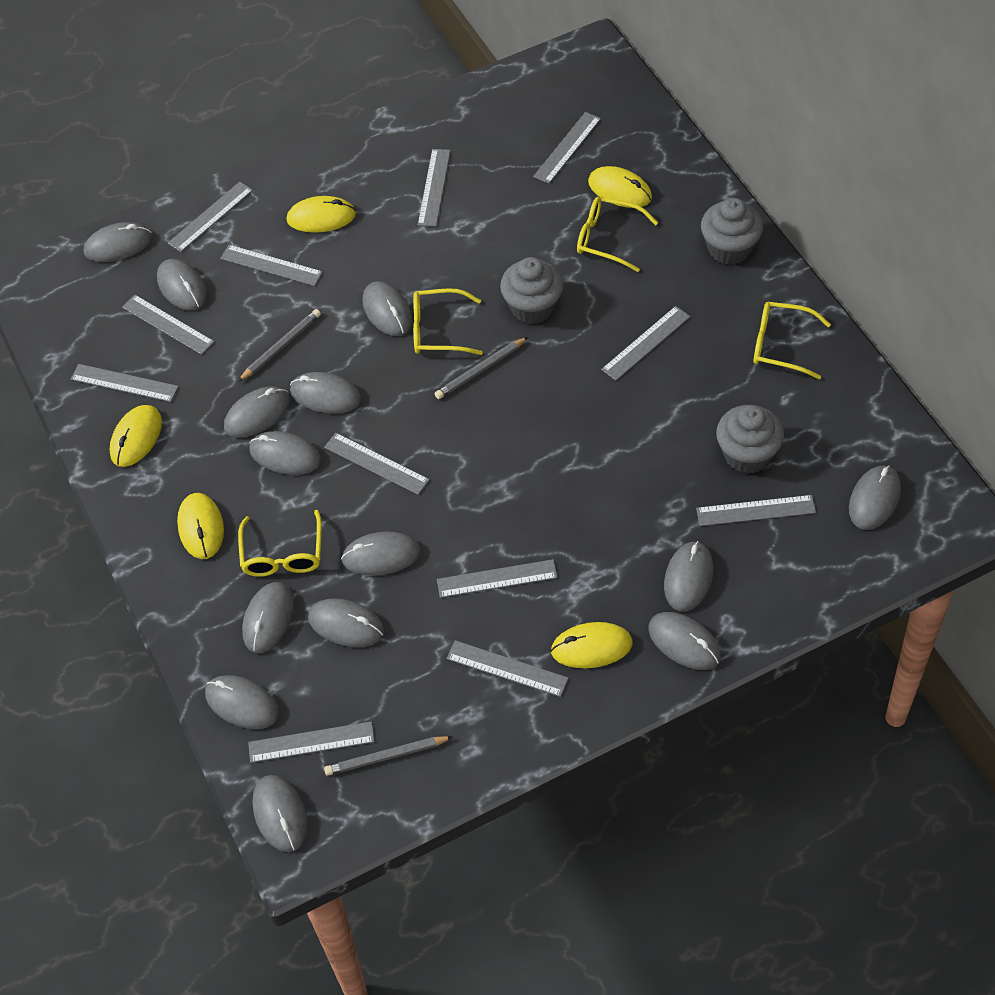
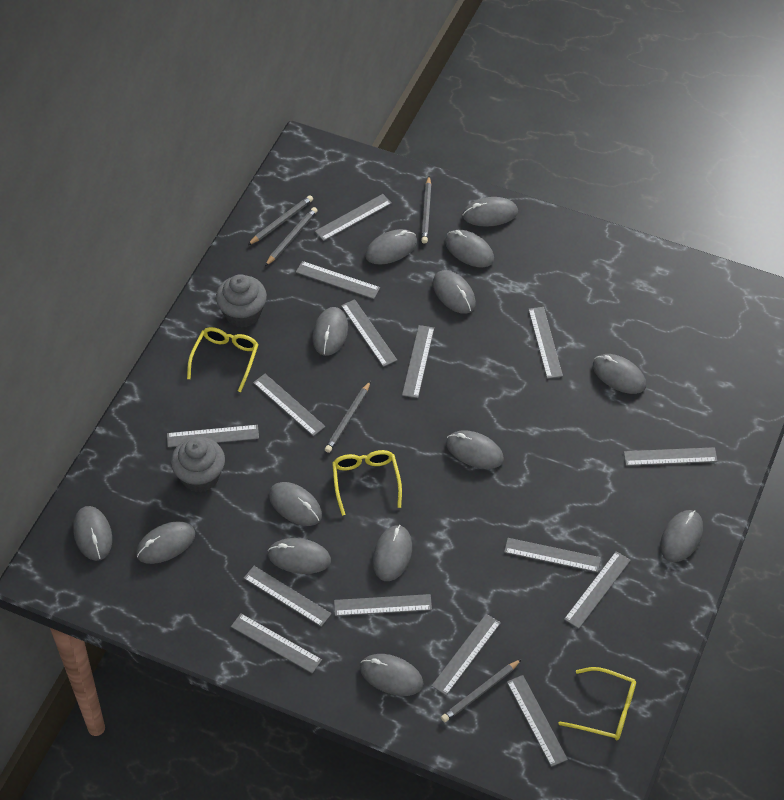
grey cupcake: [500,257,564,324] [701,198,763,265] [716,405,784,474] = 3 -> [171,437,225,493] [216,274,267,328] = 2
grey pencil: [238,309,321,382] [324,736,452,776] [435,337,528,399] = 3 -> [248,195,313,245] [265,207,318,266] [325,381,371,453] [421,176,431,244] [441,659,522,722] = 5
grey ruler: [71,364,179,402] [122,295,214,355] [168,182,253,252] [220,245,323,286] [248,721,375,763] [324,433,430,495] [418,149,451,227] [437,559,558,598] [447,640,569,697] [533,112,601,184] [601,306,690,381] [696,495,816,526] = 12 -> [167,425,259,447] [231,613,322,673] [244,566,332,627] [253,374,326,436] [296,261,380,299] [315,194,392,241] [334,594,432,616] [341,299,397,367] [402,325,434,398] [431,614,501,696] [504,538,601,573] [507,675,568,767] [528,307,563,379] [564,551,631,629] [624,447,717,466] = 15
yellow glasses: [238,510,322,577] [413,288,483,355] [577,197,658,272] [754,302,831,379] = 4 -> [187,327,259,392] [332,450,402,516] [558,667,636,740] = 3
yellow mouse: [110,405,162,467] [177,493,224,559] [286,196,356,233] [551,622,633,668] [588,166,652,208] = 5 -> none = 0

